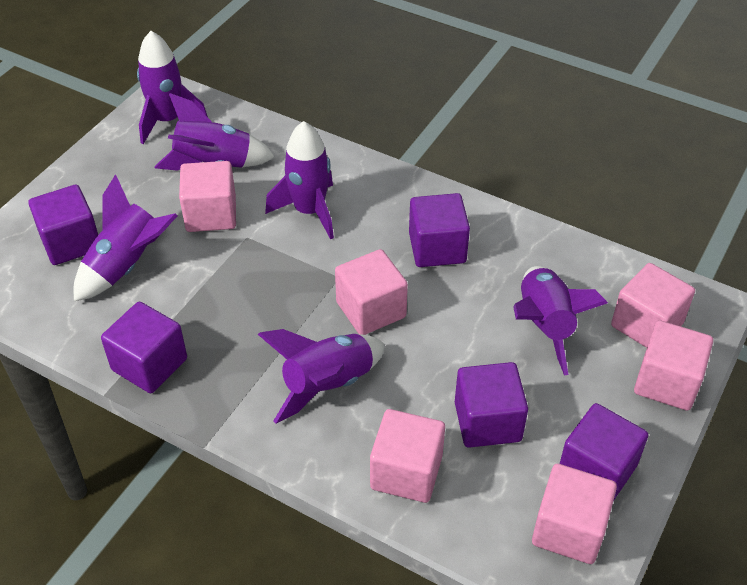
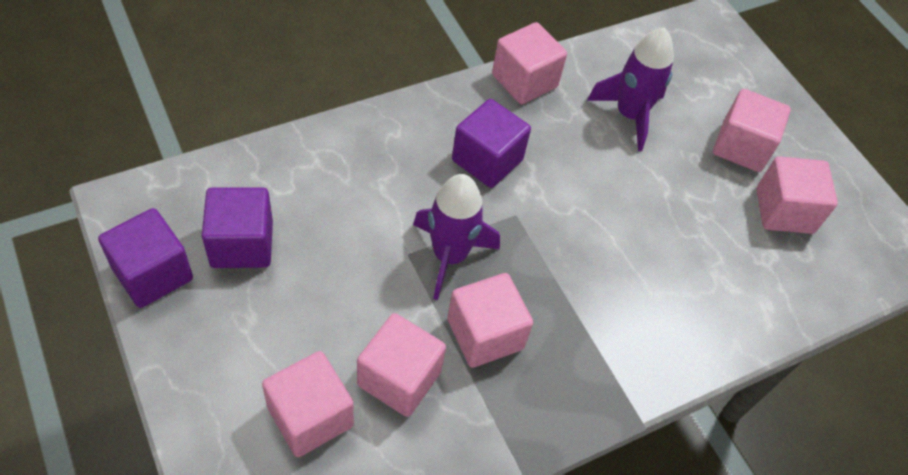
purple cube: [29,185,98,265] [101,302,187,393] [409,193,470,267] [455,362,528,448] [560,403,648,500] = 5 -> [98,208,193,308] [202,188,273,268] [452,99,531,188] = 3
purple rocket: [73,174,177,301] [137,31,208,144] [155,93,275,171] [258,329,385,424] [265,121,334,239] [513,266,608,376] = 6 -> [413,174,500,300] [587,27,674,151] = 2

